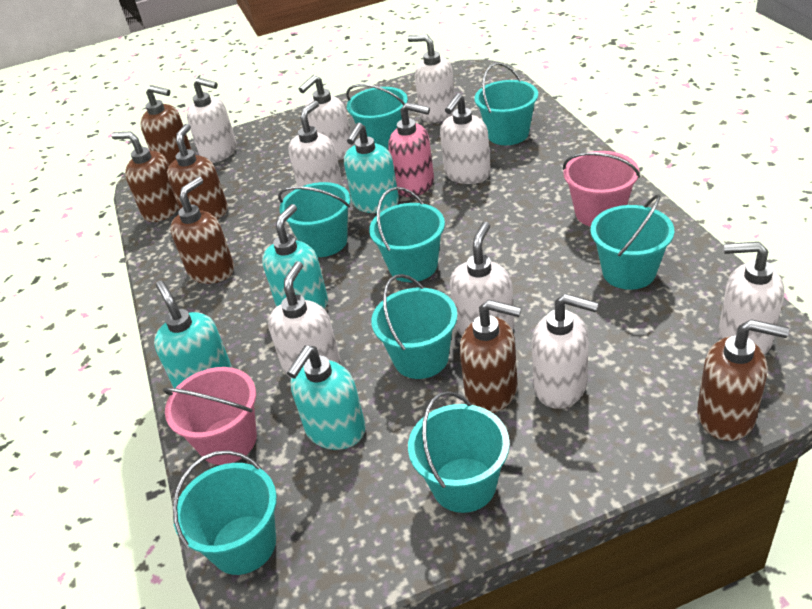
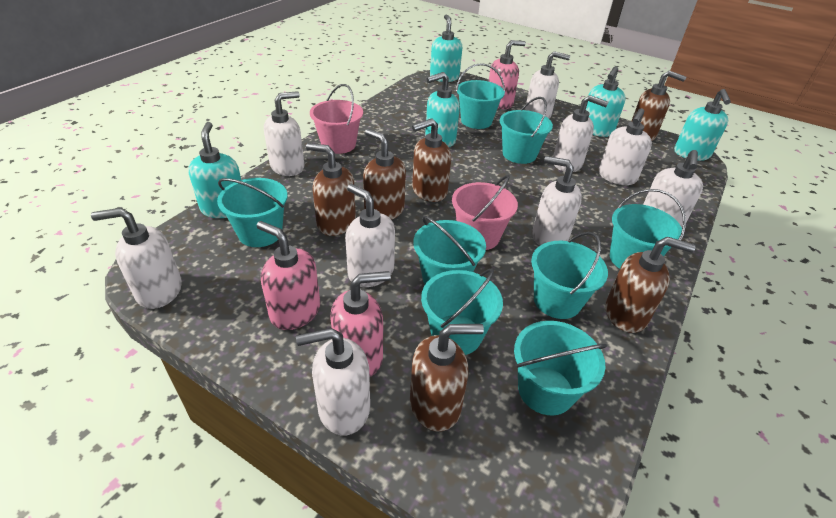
pink soap dispenser: [388,102,434,197] = 1 -> [257,221,320,330] [330,271,391,377] [488,40,526,109] = 3
turquoise soap dispenser: [154,280,232,388] [262,204,328,309] [287,346,366,450] [344,123,399,213] = 4 -> [188,122,241,218] [425,72,460,147] [430,15,462,82] [586,66,626,137] [674,89,731,161] = 5

